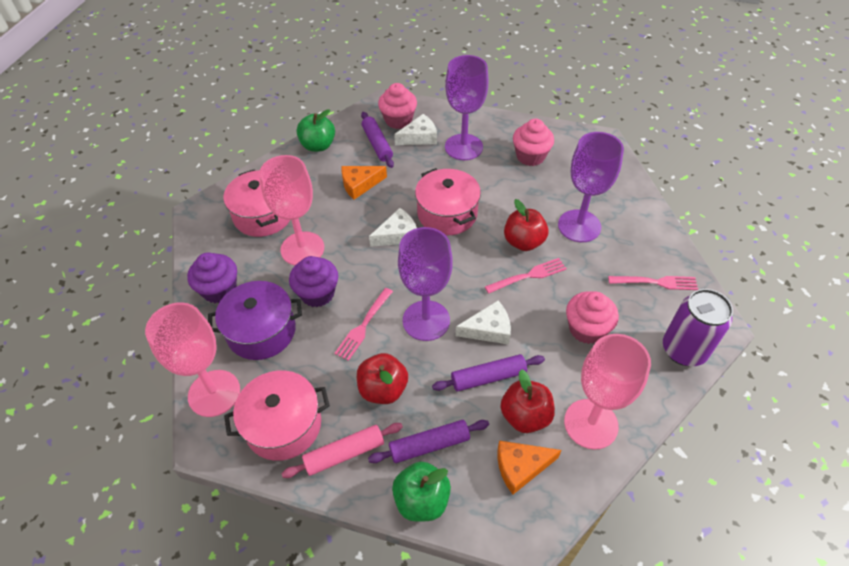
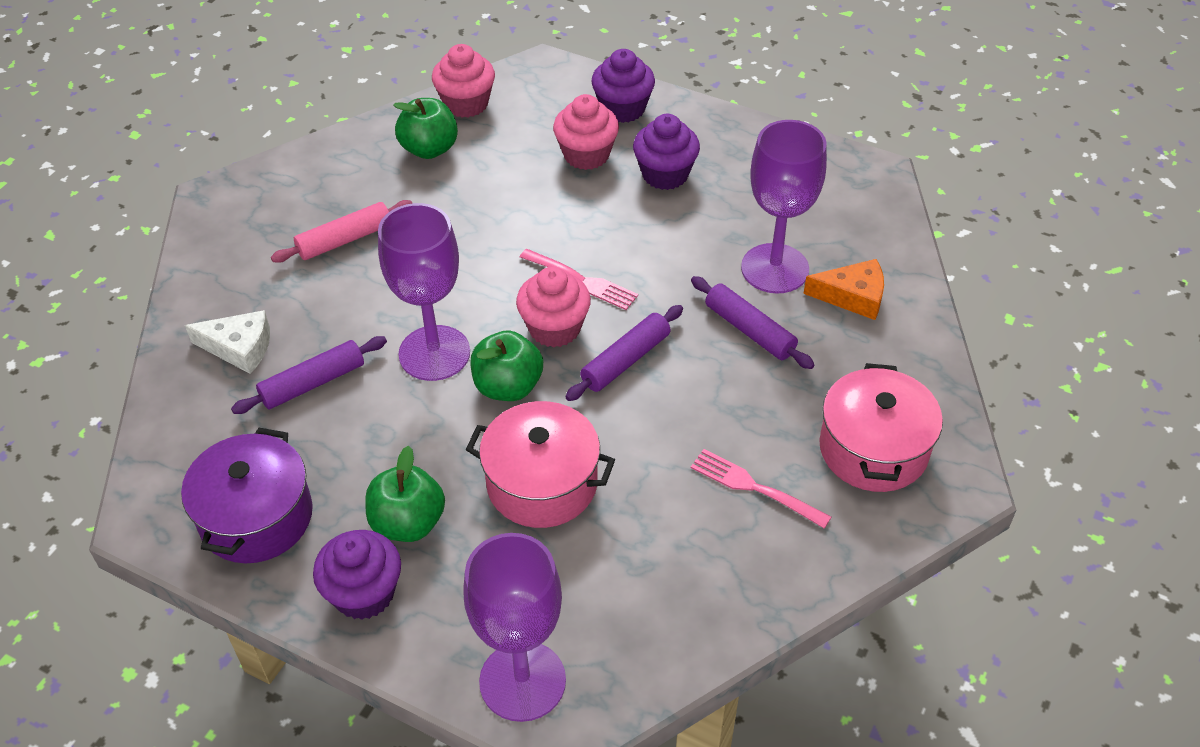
green apple: [297,109,335,152] [392,462,451,522] = 2 -> [365,446,445,542] [393,98,458,159] [470,330,543,401] = 3
orange cheese: [341,166,387,200] [497,441,562,494] = 2 -> [803,259,884,320] = 1
pink fork: [334,288,393,361] [485,258,567,294] [608,276,698,290] = 3 -> [520,249,638,310] [691,449,831,528] = 2
pink goblet: [145,302,240,417] [259,155,324,265] [564,334,651,449] = 3 -> none = 0
pink pot: [223,169,290,237] [224,370,330,461] [415,168,481,235] = 3 -> [466,401,615,528] [819,363,943,492] = 2
purple can: [663,289,733,366] = 1 -> none = 0
purple cupcake: [187,252,237,303] [289,256,338,307] = 2 -> [313,530,401,620] [591,49,655,123] [633,114,700,190] = 3
red apple: [357,353,408,404] [500,369,555,433] [504,199,548,251] = 3 -> none = 0
white cheese: [369,208,417,247] [394,114,437,145] [455,301,511,345] = 3 -> [185,310,270,374] = 1

